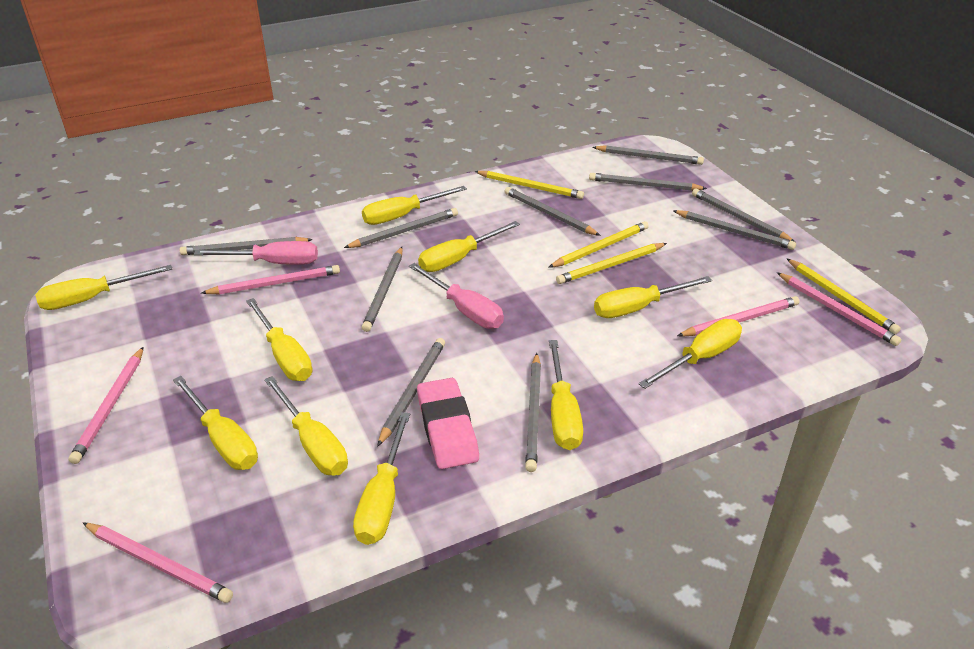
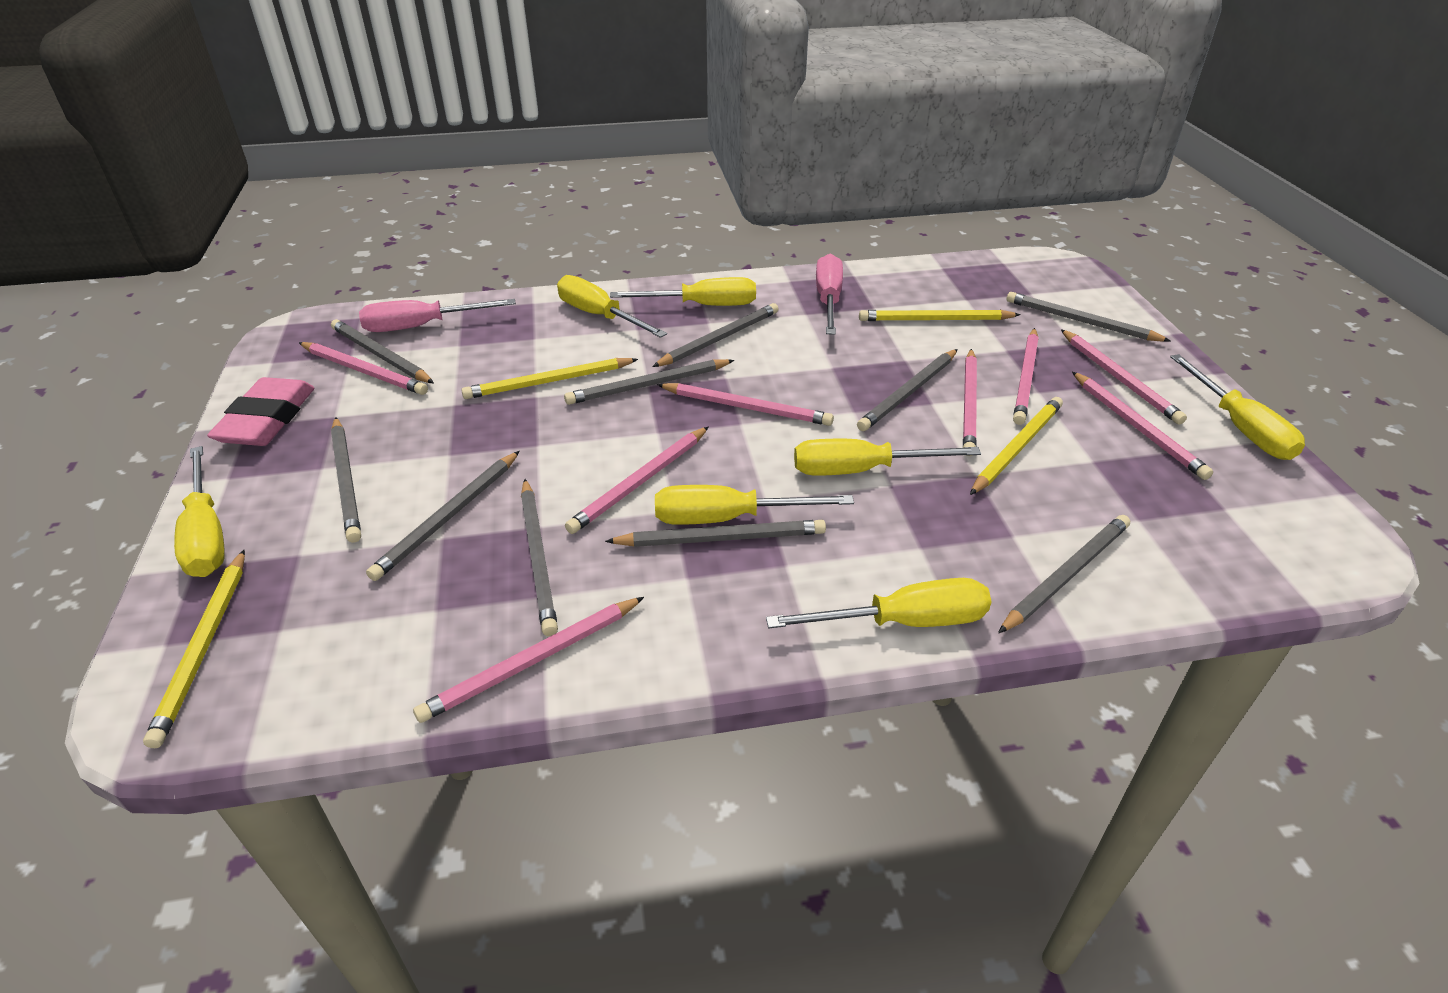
pink pencil: [68,347,143,464] [83,522,233,603] [201,265,340,294] [677,296,800,337] [777,272,901,346] = 5 -> [299,342,428,395] [413,597,644,723] [565,426,709,534] [657,383,834,426] [963,349,977,456] [1013,328,1039,425] [1061,329,1187,424] [1072,372,1213,480] = 8
yellow screwdriver: [35,265,173,310] [173,376,258,470] [246,298,312,381] [264,376,348,475] [353,412,410,545] [362,186,467,225] [418,221,520,272] [549,340,583,450] [594,276,712,318] [638,319,742,389] = 10 -> [174,446,225,577] [557,275,667,338] [610,277,756,306] [655,485,854,525] [766,578,991,628] [794,439,981,476] [1170,354,1305,460] = 7

